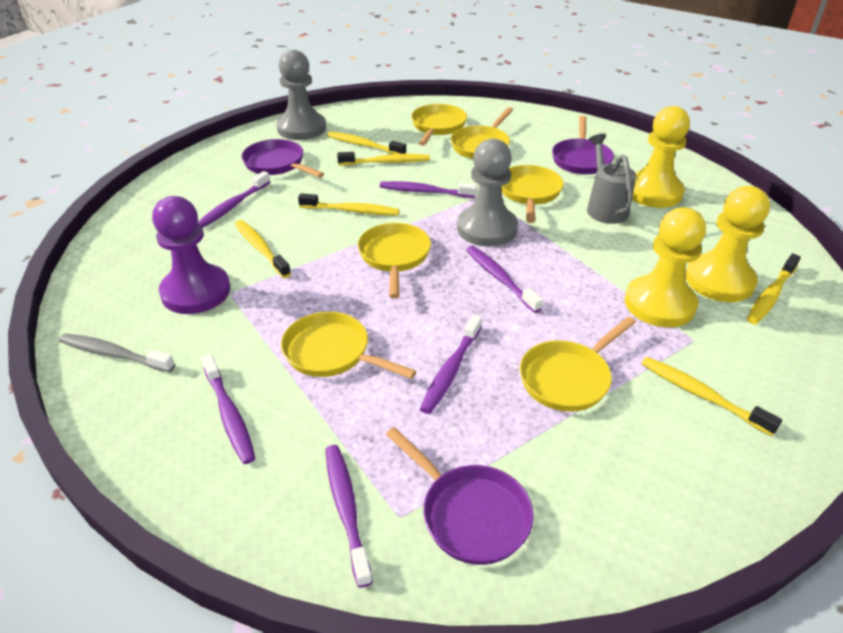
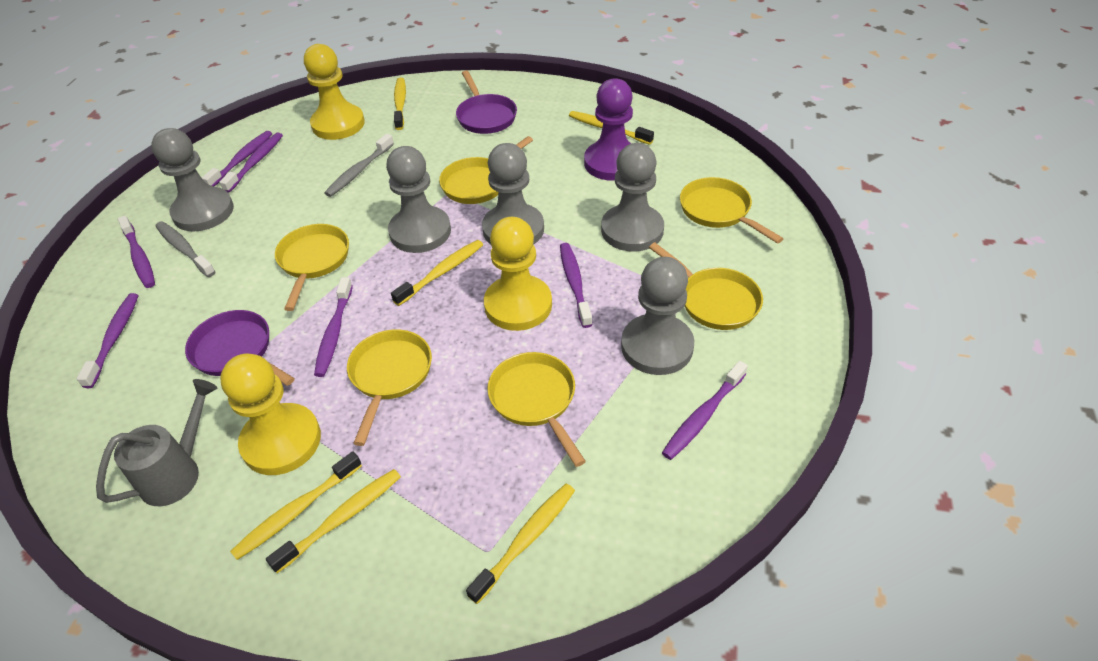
grey pawn: [276,50,326,140] [457,139,518,247] = 2 -> [151,128,234,231] [386,146,451,253] [482,143,544,245] [601,143,664,252] [621,257,694,375] = 5
grey toothbrush: [59,333,175,372] = 1 -> [155,221,216,277] [324,134,394,197] = 2
purple pan: [242,139,324,178] [386,427,534,565] [552,116,614,175] = 3 -> [185,310,295,386] [456,71,517,134] = 2
purple toothbrush: [198,171,270,228] [202,354,256,464] [326,445,373,588] [380,181,477,198] [420,315,482,414] [466,246,543,313] = 6 -> [77,293,138,388] [118,216,155,288] [202,131,272,186] [219,133,283,193] [314,277,353,377] [560,243,592,328] [662,361,748,460] = 7

